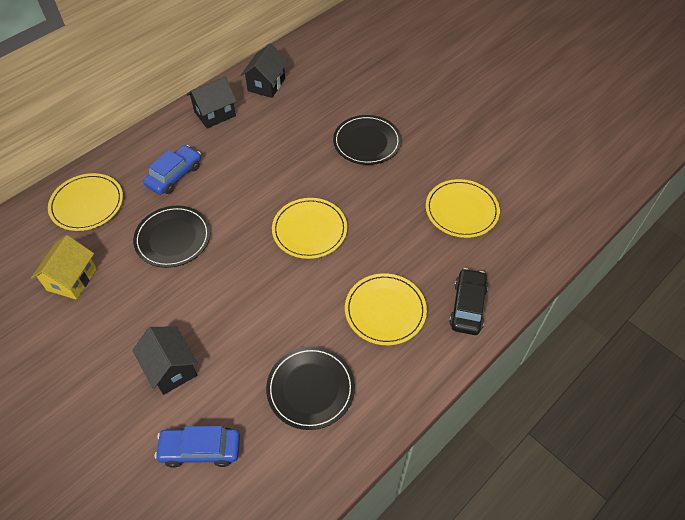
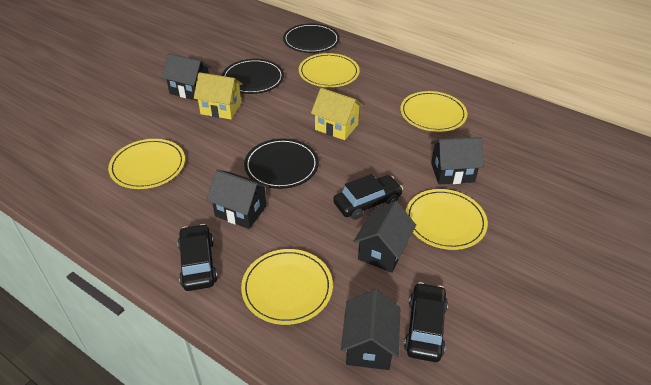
black car: [449,268,488,335] = 1 -> [177,224,217,291] [333,174,403,220] [404,282,448,362] = 3
black house: [132,326,198,395] [187,76,237,129] [241,43,288,98] = 3 -> [162,53,212,101] [207,170,269,229] [341,289,400,370] [353,201,416,273] [431,137,484,184] = 5
blue car: [143,145,201,195] [155,426,240,468] = 2 -> none = 0
yellow house: [31,235,97,300] = 1 -> [194,72,243,119] [311,88,363,140] = 2
yellow plate: [48,173,123,231] [272,198,347,259] [345,273,427,345] [426,179,500,238] = 4 -> [108,139,185,189] [241,249,333,325] [299,53,360,87] [400,91,467,132] [406,189,488,250] = 5

